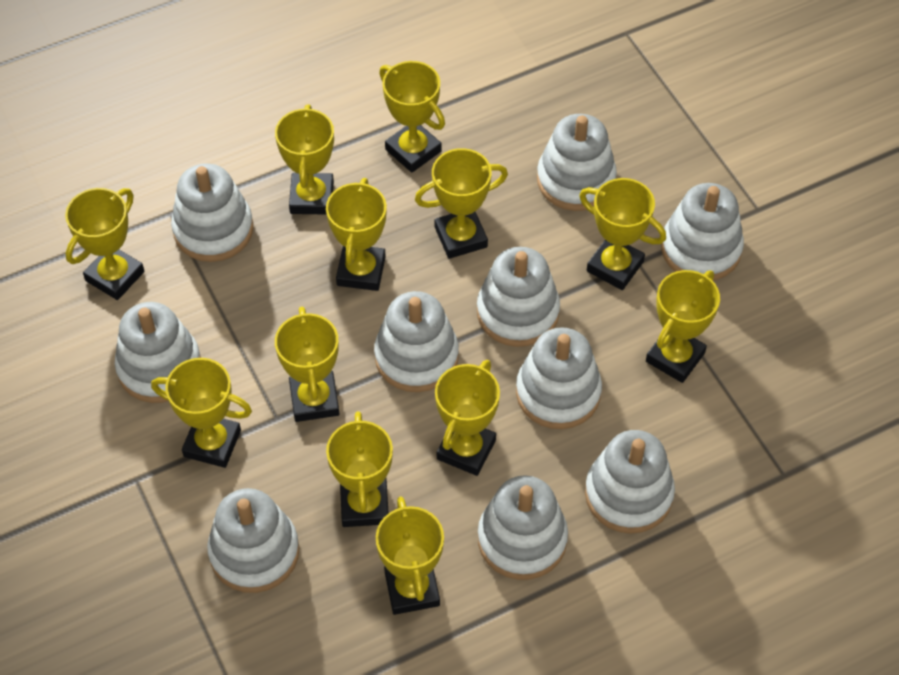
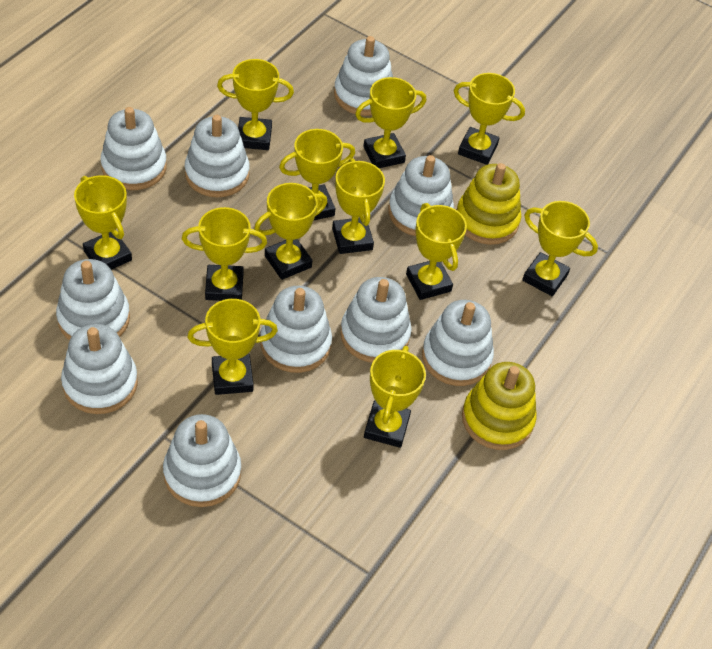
yellow stacking toy: none = 0 -> [457,163,521,245] [462,362,536,450] = 2

